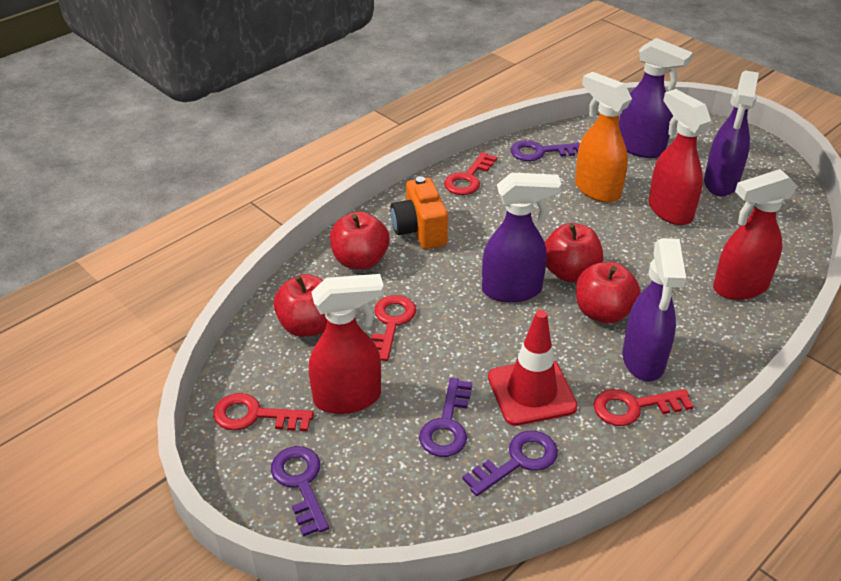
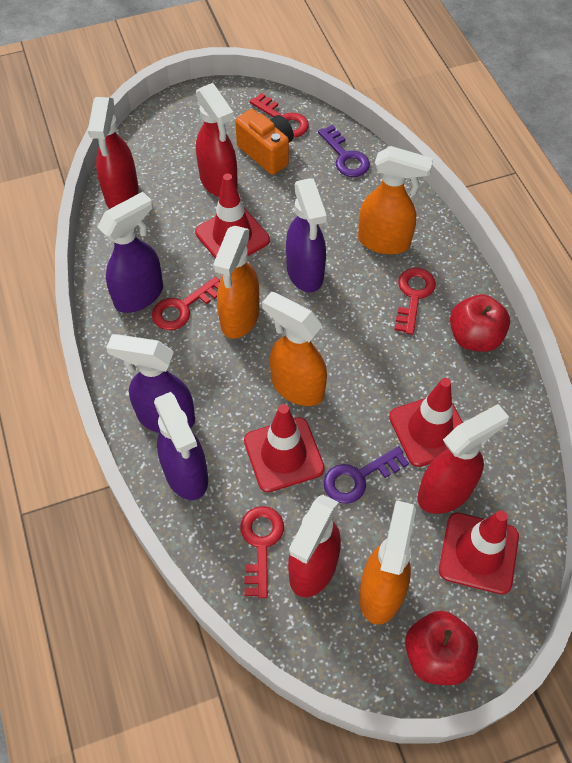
orange spray bottle: [575,72,632,203] = 1 -> [213,226,260,339] [262,291,327,406] [358,146,434,254] [359,500,416,625] = 4
purple key: [271,446,329,537] [419,378,472,457] [462,431,558,496] [511,140,580,161] = 4 -> [318,125,370,177] [324,446,409,504] = 2
red apple: [273,274,327,337] [330,211,389,270] [545,223,603,282] [576,262,640,323] = 4 -> [405,611,478,685] [450,295,510,352] = 2
red spray bottle: [309,274,384,414] [648,89,711,225] [713,169,798,300] = 3 -> [88,97,139,209] [196,83,238,197] [288,495,341,597] [417,404,509,514] = 4
red traffic cone: [488,310,578,426] = 1 -> [195,173,270,259] [244,404,325,493] [389,378,463,467] [439,511,519,595] = 4

